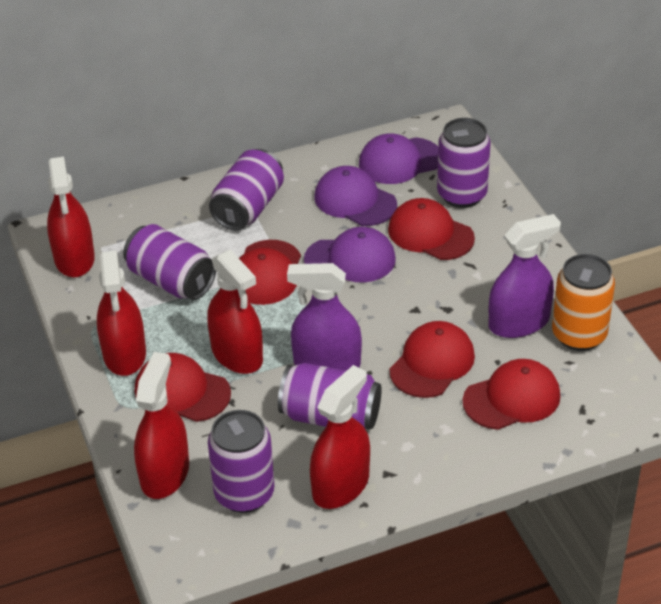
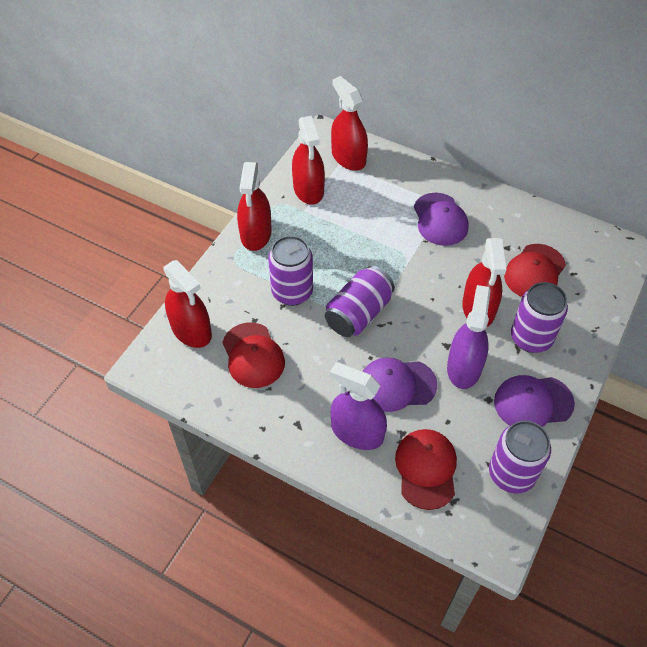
orange can: [552,254,615,351] = 1 -> none = 0
purple can: [123,224,216,300] [208,410,274,513] [209,149,284,231] [278,363,382,429] [437,118,491,208] = 5 -> [268,236,313,306] [325,266,395,337] [489,420,551,494] [511,282,568,353] = 4
red cap: [135,353,231,422] [239,240,301,305] [388,198,475,260] [390,321,475,398] [463,359,560,430] = 5 -> [222,323,285,388] [395,429,457,510] [504,244,566,297] = 3

